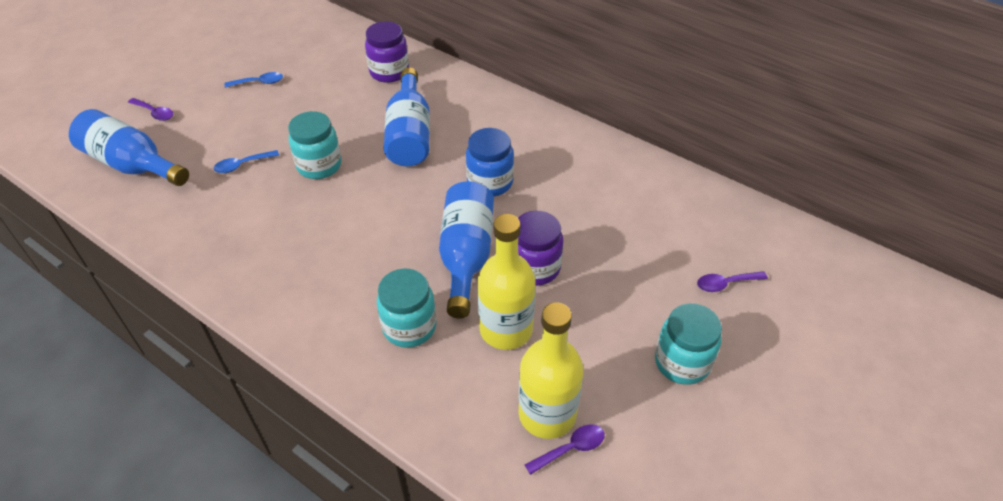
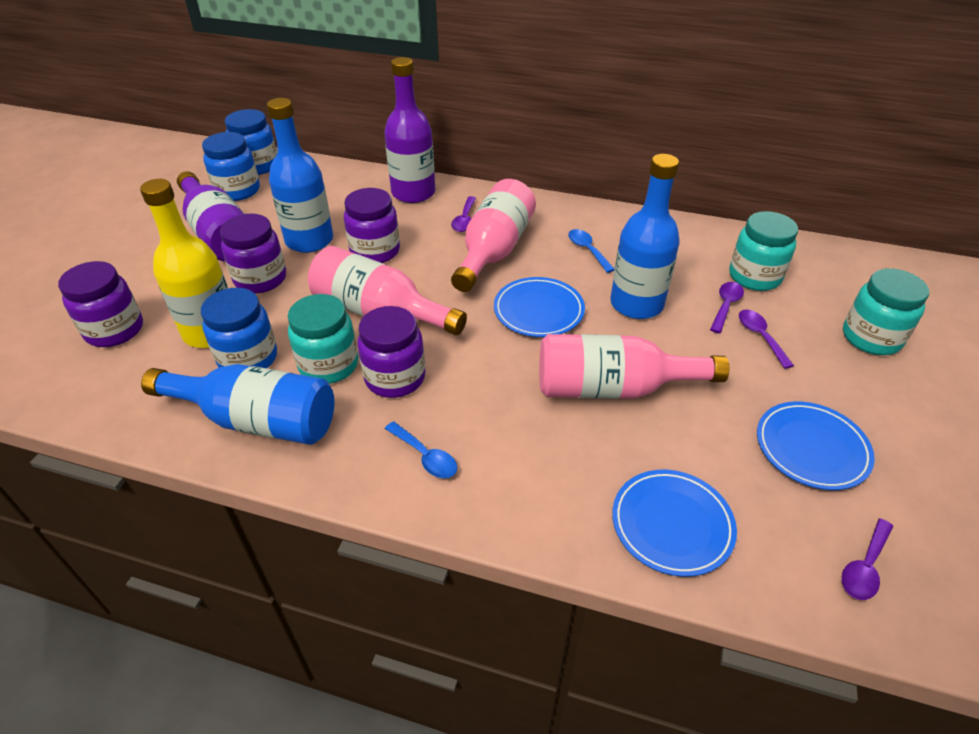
blue jar: [466,128,514,196] = 1 -> [201,288,277,368] [202,132,260,201] [225,109,277,175] = 3
blue plate: none = 0 -> [494,277,585,337] [612,470,737,577] [757,401,875,490] = 3
pink bottle: none = 0 -> [308,246,467,335] [451,179,536,292] [539,334,729,399] = 3
purple bottle: none = 0 -> [177,171,244,262] [384,57,435,203] = 2
purple jar: [365,21,409,83] [518,211,563,286] = 2 -> [58,261,143,347] [220,214,286,294] [344,188,400,263] [357,306,425,398] = 4
purple spoon: [128,98,173,121] [525,424,605,475] [697,271,768,292] = 3 -> [451,196,476,232] [710,282,744,333] [739,310,794,369] [842,518,893,600] = 4
yellow bottle: [478,214,536,350] [519,302,584,439] = 2 -> [140,179,228,348] = 1

